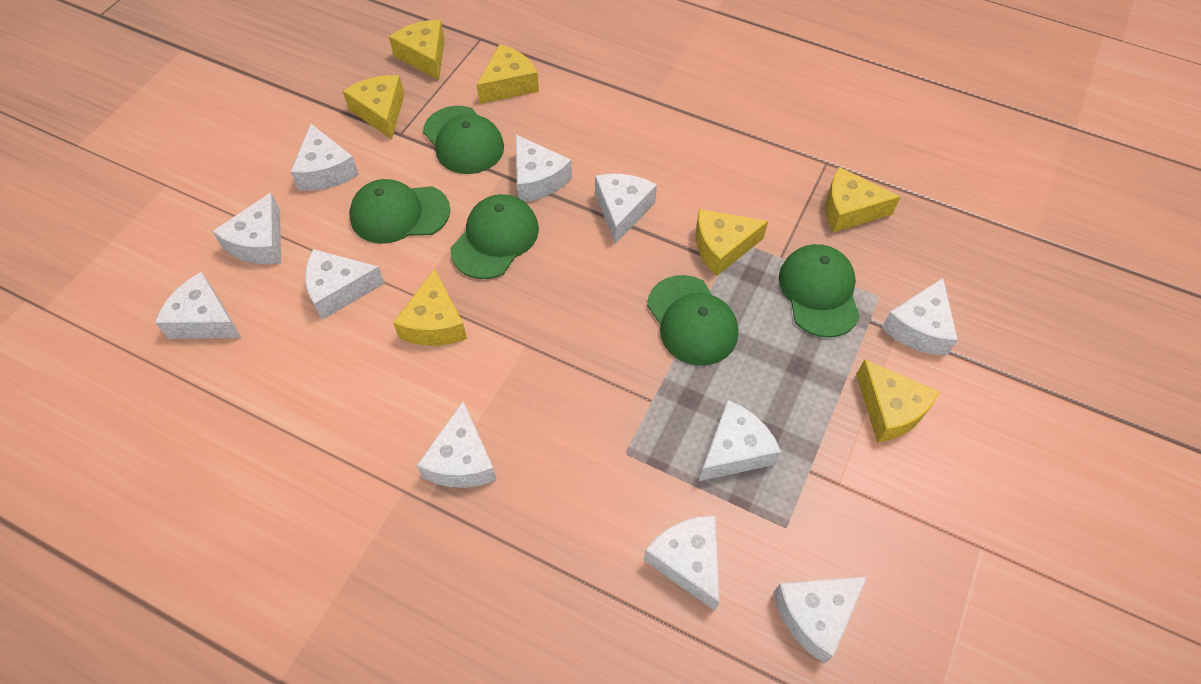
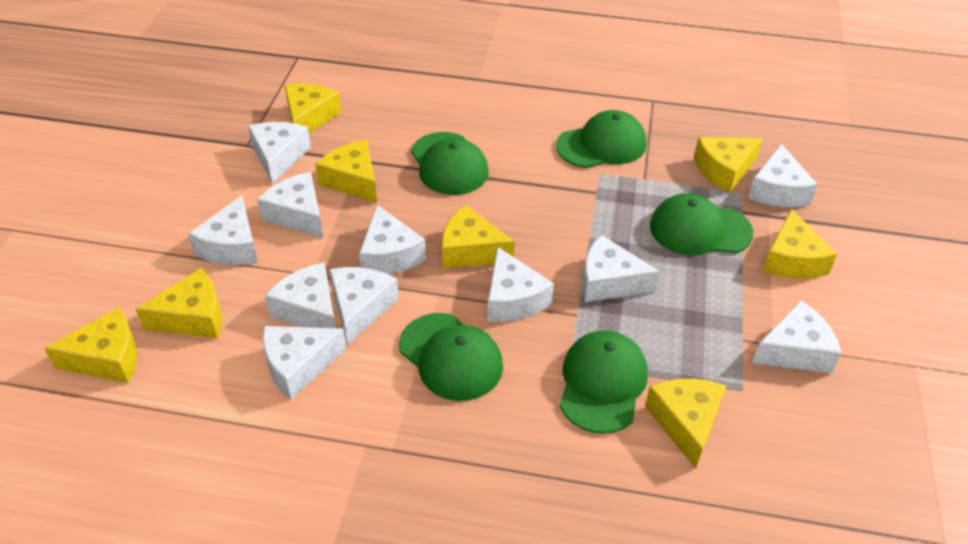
yellow cheese: [343,75,404,139] [389,20,445,80] [393,269,467,346] [477,44,539,104] [695,209,768,276] [825,167,900,232] [856,359,939,443] = 7 -> [44,307,137,383] [136,268,222,339] [284,83,341,133] [315,140,377,203] [442,205,515,268] [645,379,727,469] [694,137,763,193] [762,208,837,279] = 8

